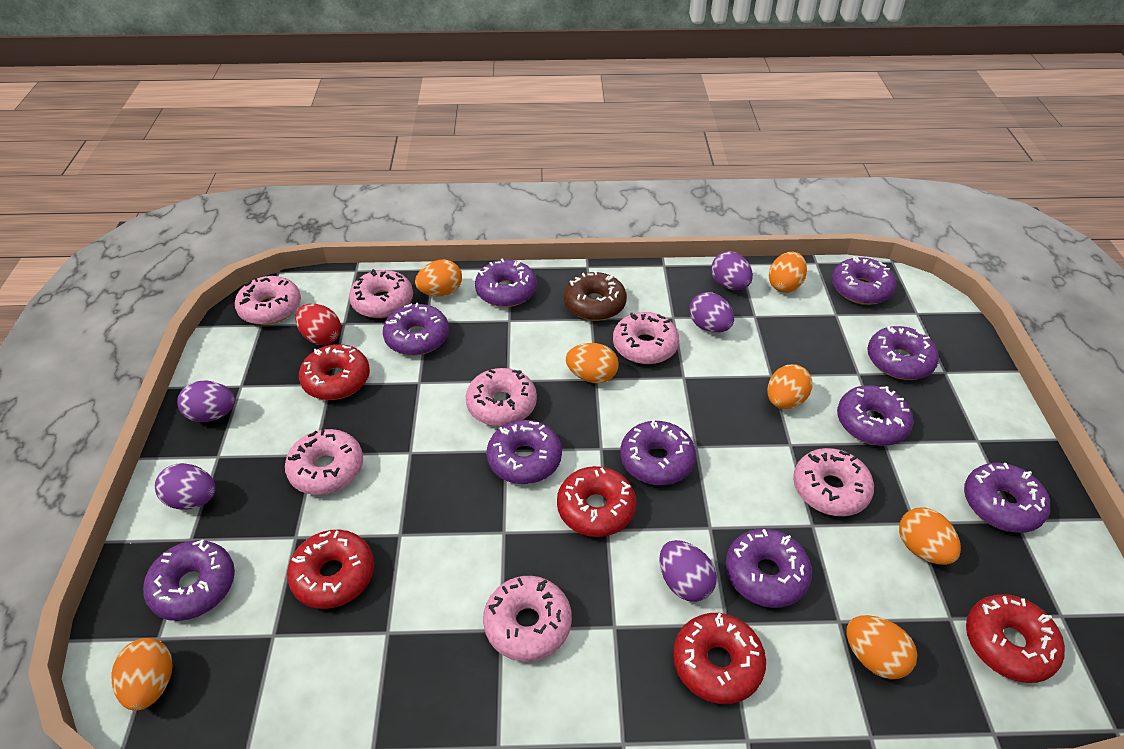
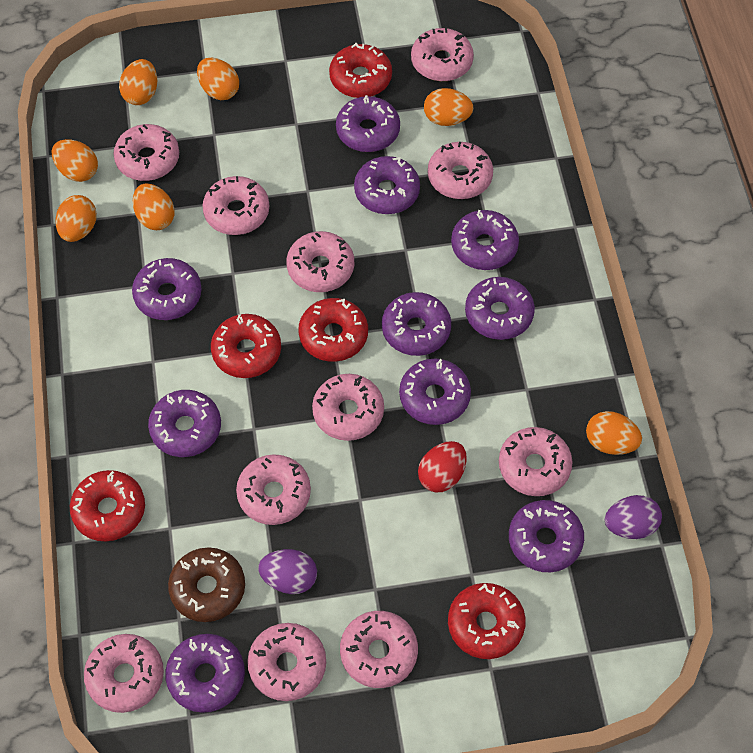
pink donut: [235,276,301,325] [285,429,363,495] [349,269,413,318] [466,368,537,426] [483,576,572,662] [613,312,679,364] [793,448,874,516] = 7 -> [84,634,164,713] [113,124,179,181] [202,176,269,235] [236,454,311,525] [247,623,326,701] [286,231,354,292] [312,374,384,441] [340,611,418,688] [411,28,474,81] [428,142,493,199] [499,427,573,496] = 11
purple egg: [155,463,216,510] [177,381,235,422] [659,540,717,602] [689,292,734,333] [711,251,753,290] = 5 -> [258,549,317,594] [605,495,662,539] = 2

